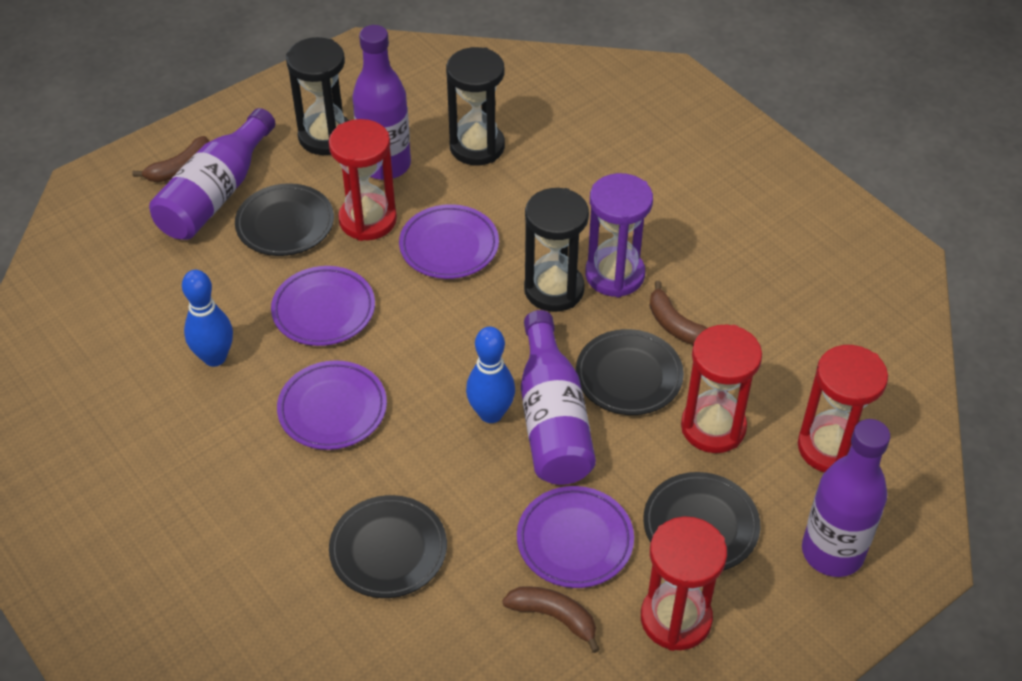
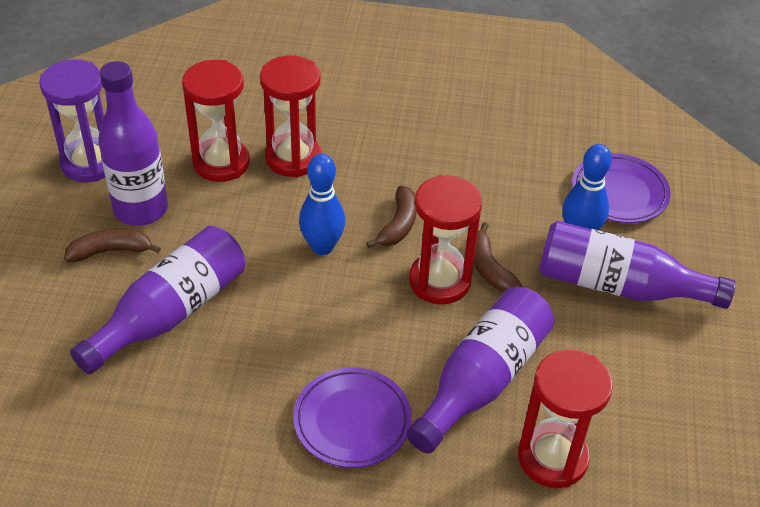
black hourglass: [286,37,349,155] [446,47,505,165] [524,188,589,312] = 3 -> none = 0
black plate: [235,183,334,256] [329,495,447,598] [576,329,684,415] [643,472,760,571] = 4 -> none = 0
purple plate: [271,266,375,346] [277,360,387,450] [399,204,499,279] [517,486,634,588] = 4 -> [293,367,412,468] [572,153,671,223] = 2

